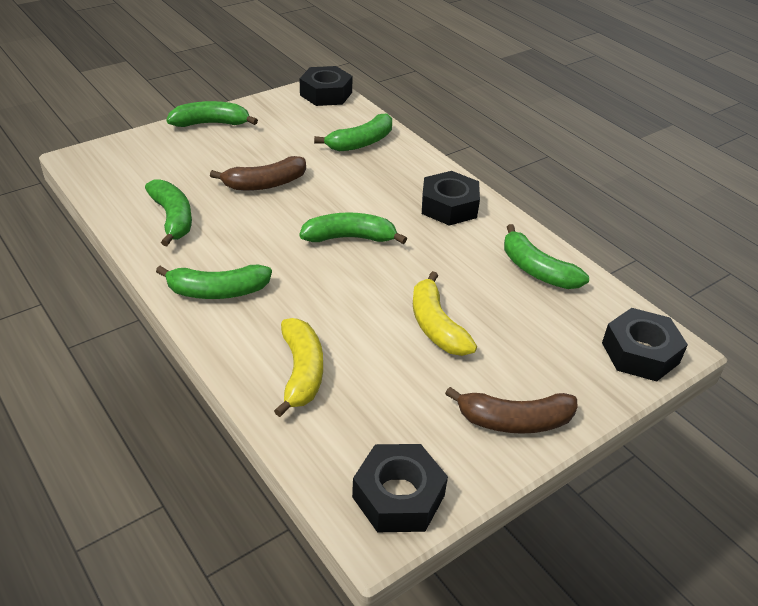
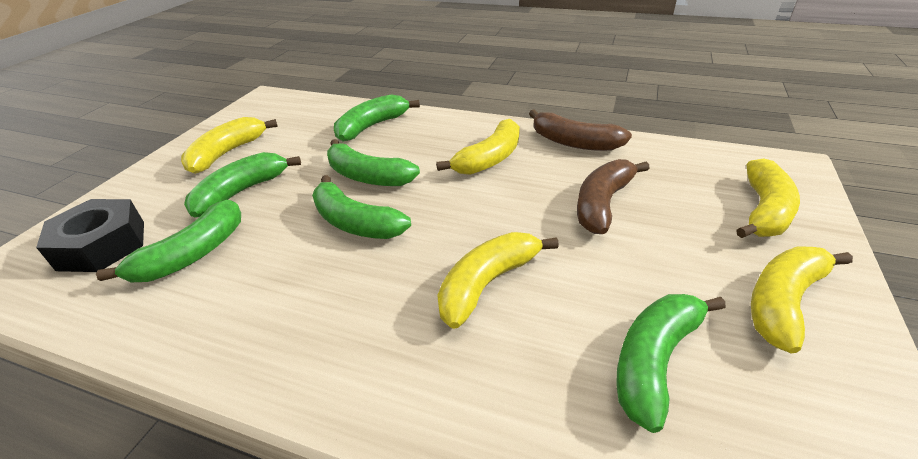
black nut: [300,66,353,106] [352,444,448,532] [422,171,480,226] [602,308,688,381] = 4 -> [36,199,144,272] = 1
yellow banana: [274,318,323,417] [413,271,477,356] = 2 -> [181,117,278,174] [436,119,520,175] [437,232,559,329] [736,159,800,238] [751,246,853,354] = 5

